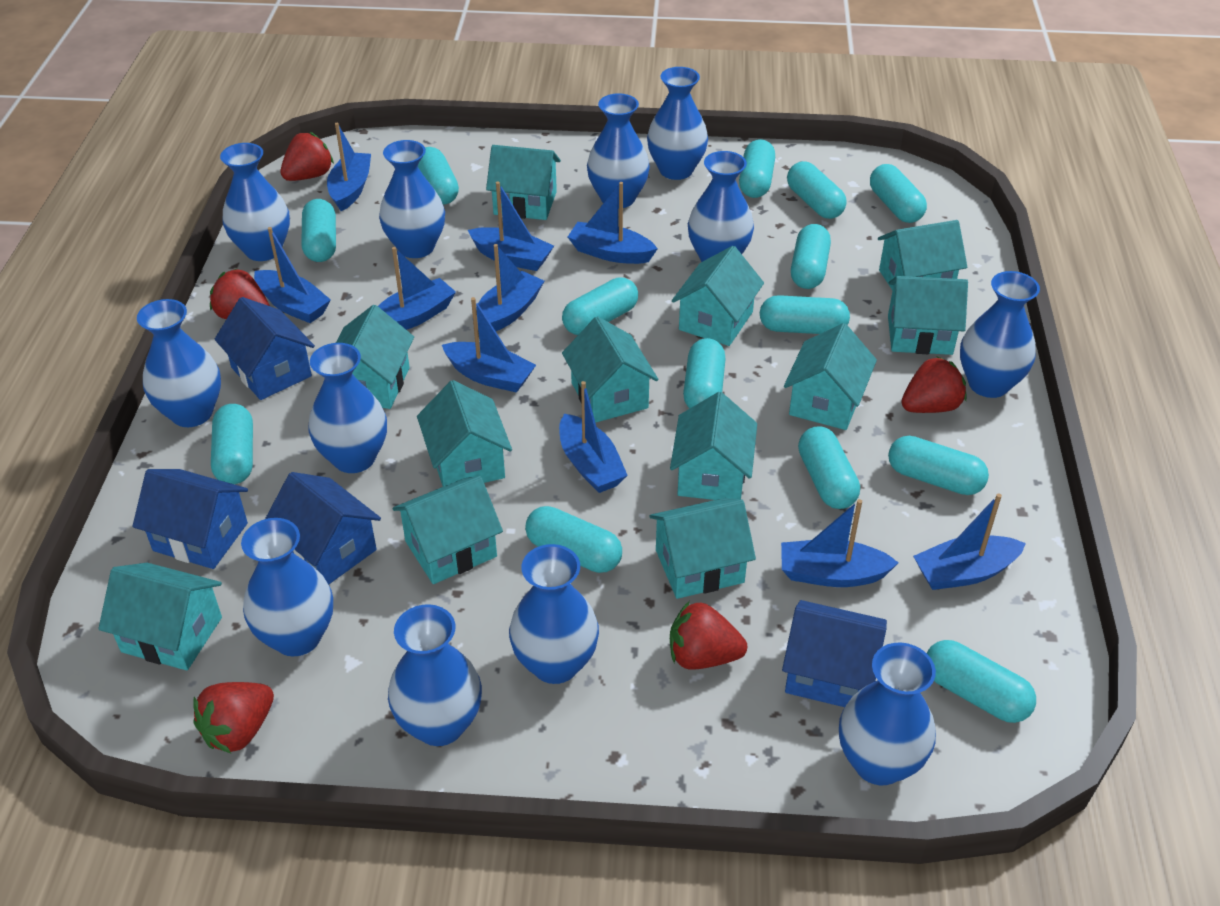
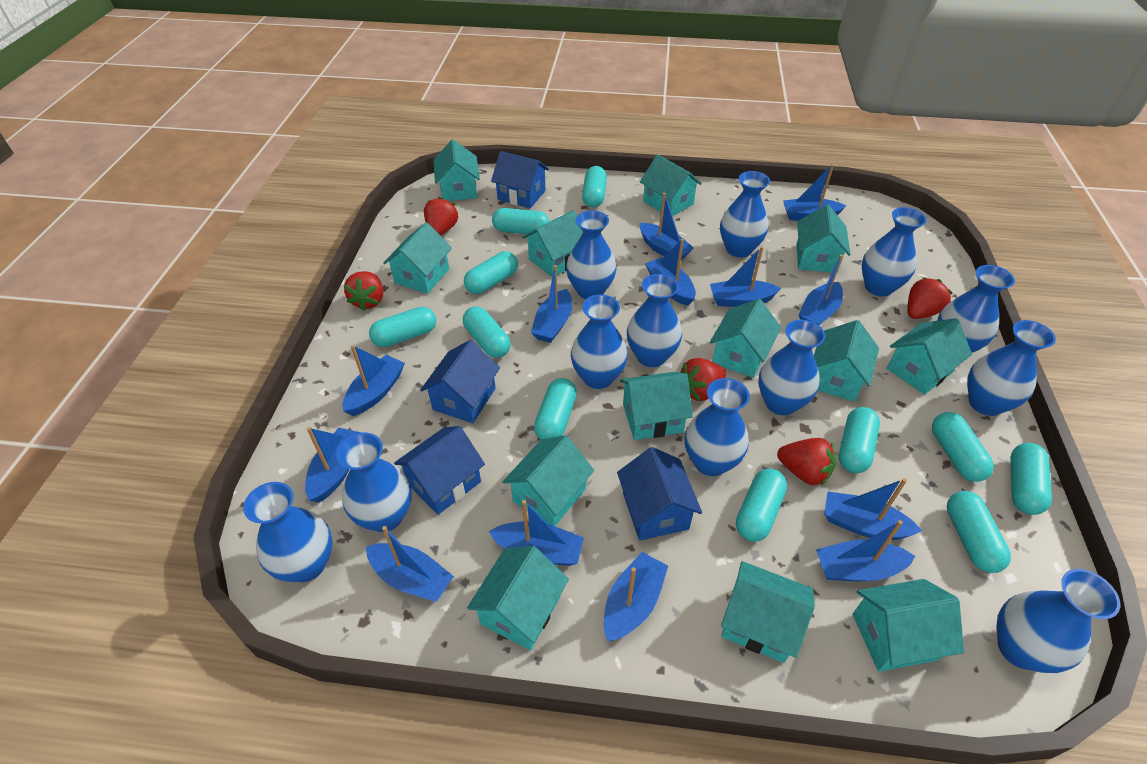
blue boat: [254,227,331,323] [327,123,371,211] [378,247,456,330] [442,297,536,393] [468,181,554,271] [476,244,544,332] [559,381,628,493] [568,182,658,264] [781,499,899,587] [913,494,1026,590] = 10 -> [305,427,361,503] [343,345,405,416] [366,526,454,602] [489,500,584,566] [531,265,572,343] [604,552,668,642] [640,193,694,260] [645,239,696,306] [710,246,781,307] [783,164,846,221] [799,255,843,325] [816,520,915,581] [824,478,922,540] = 13
turquoise capsule: [211,404,253,484] [302,199,336,262] [418,147,459,205] [525,506,622,573] [562,277,638,335] [683,338,726,409] [739,139,775,198] [760,295,850,334] [787,161,846,219] [791,224,831,289] [798,426,860,509] [870,164,927,223] [888,436,989,495] [927,640,1036,723] = 14 -> [369,307,436,347] [463,306,511,358] [464,251,518,294] [492,208,550,235] [534,378,577,440] [582,166,607,207] [736,469,787,542] [839,407,880,473] [932,412,994,482] [947,491,1011,573] [1011,443,1052,515] = 11
turquoise house: [98,563,222,670] [336,305,414,409] [392,476,503,584] [417,380,512,487] [486,145,561,220] [562,316,658,423] [649,498,756,599] [670,392,757,500] [672,246,764,346] [784,323,877,430] [878,220,967,291] [888,276,968,355] = 12 -> [383,222,452,294] [433,140,480,201] [467,546,569,650] [503,435,594,526] [522,210,583,277] [620,372,693,440] [640,155,702,216] [710,299,781,378] [721,561,815,663] [796,205,851,273] [814,320,879,402] [853,579,964,672] [887,318,972,395] = 13

